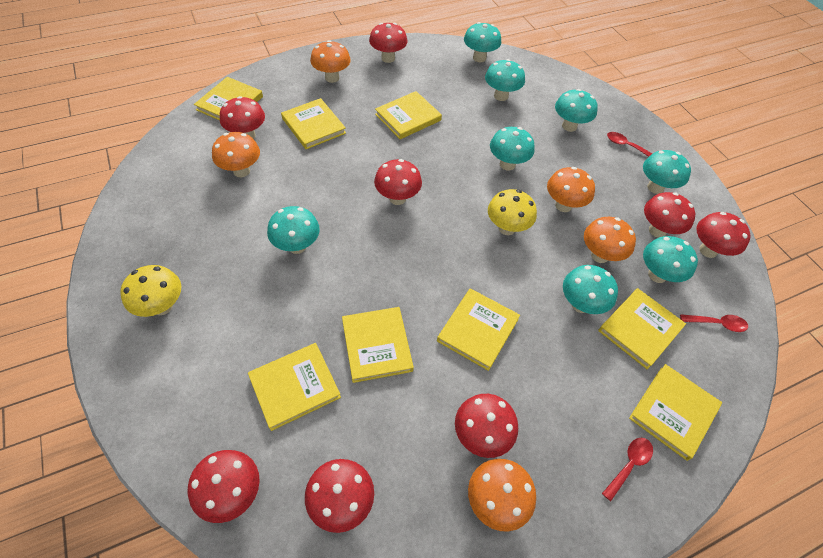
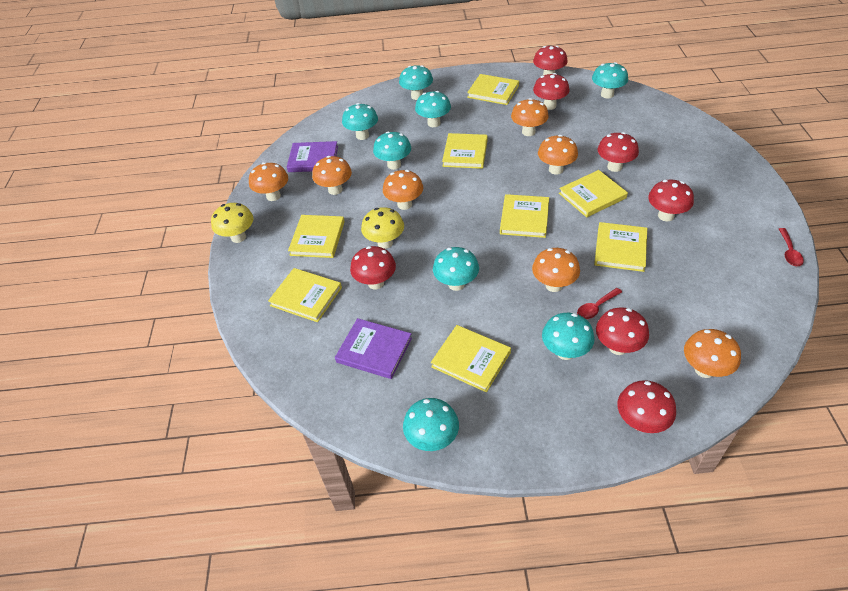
orange mushroom: [212,132,260,177] [310,40,351,83] [468,459,536,532] [547,167,595,212] [584,217,636,263] = 5 -> [249,162,288,201] [312,156,352,195] [383,170,423,210] [511,98,549,136] [532,248,580,292] [538,135,578,175] [684,329,741,378] = 7
purple book: none = 0 -> [287,141,338,172] [335,318,412,379] = 2
red mushroom: [188,450,260,523] [220,96,265,139] [305,459,374,533] [369,23,407,63] [374,159,422,205] [455,394,518,458] [644,192,695,238] [696,212,751,258] = 8 -> [350,246,396,289] [533,46,568,75] [533,73,569,110] [596,308,649,355] [598,132,639,172] [617,380,676,433] [648,179,694,221] = 7
red spoon: [602,438,653,501] [607,132,652,157] [680,314,748,332] = 3 -> [577,288,622,319] [779,228,804,266] = 2

